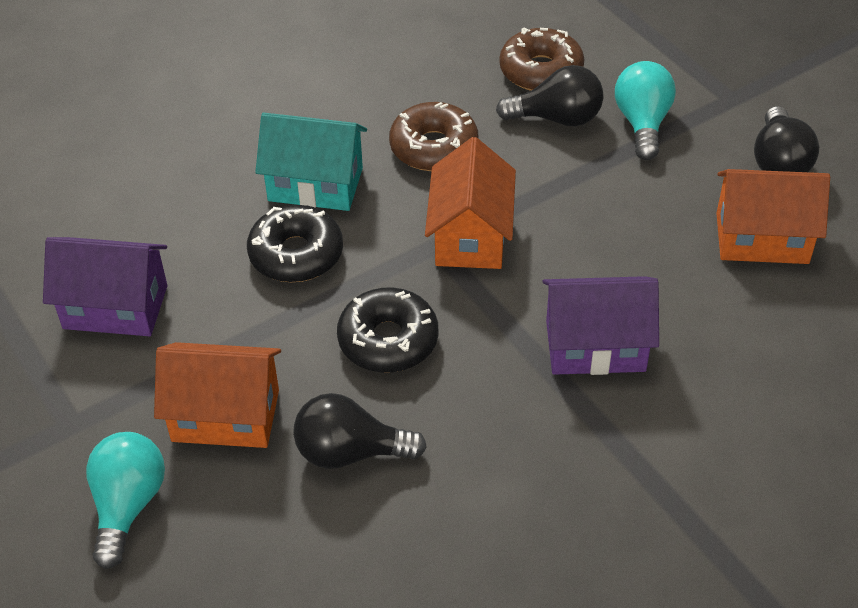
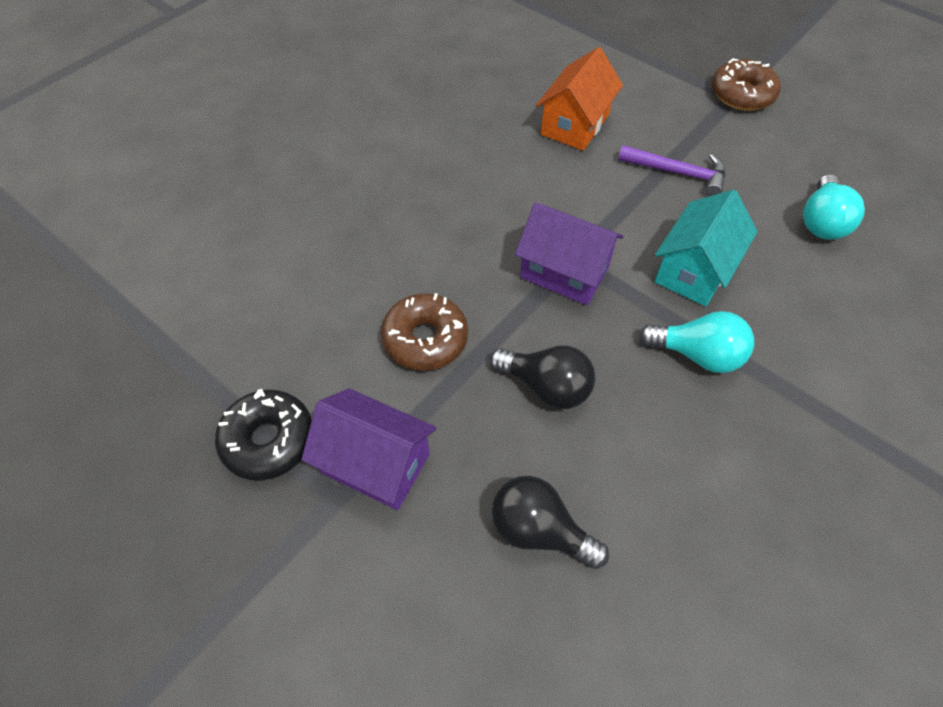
black donut: [247,205,343,282] [337,287,438,373] = 2 -> [215,389,312,480] = 1
black light bulb: [293,393,427,469] [496,65,603,126] [754,106,819,172] = 3 -> [489,345,595,409] [492,476,609,569] = 2
orange house: [154,342,281,448] [425,137,516,269] [716,169,830,264] = 3 -> [536,47,623,151] = 1
purple hammer: none = 0 -> [618,145,725,196] = 1

